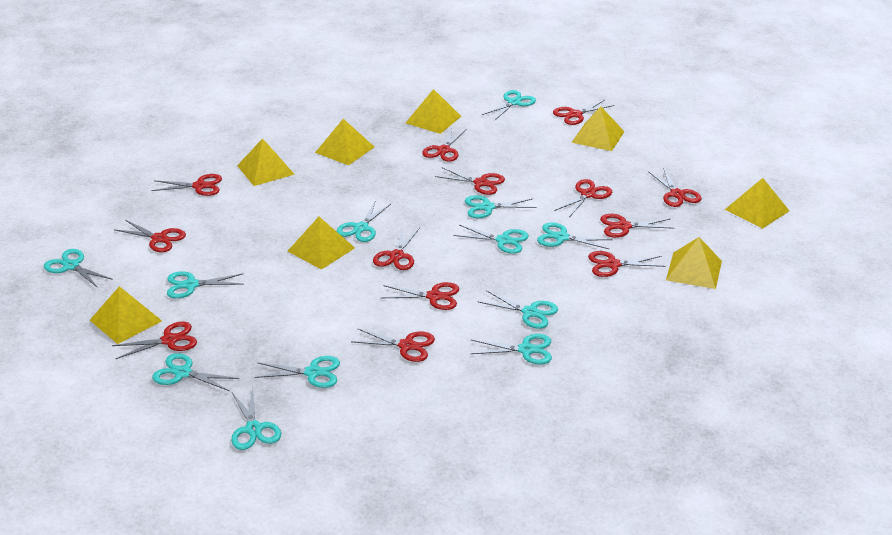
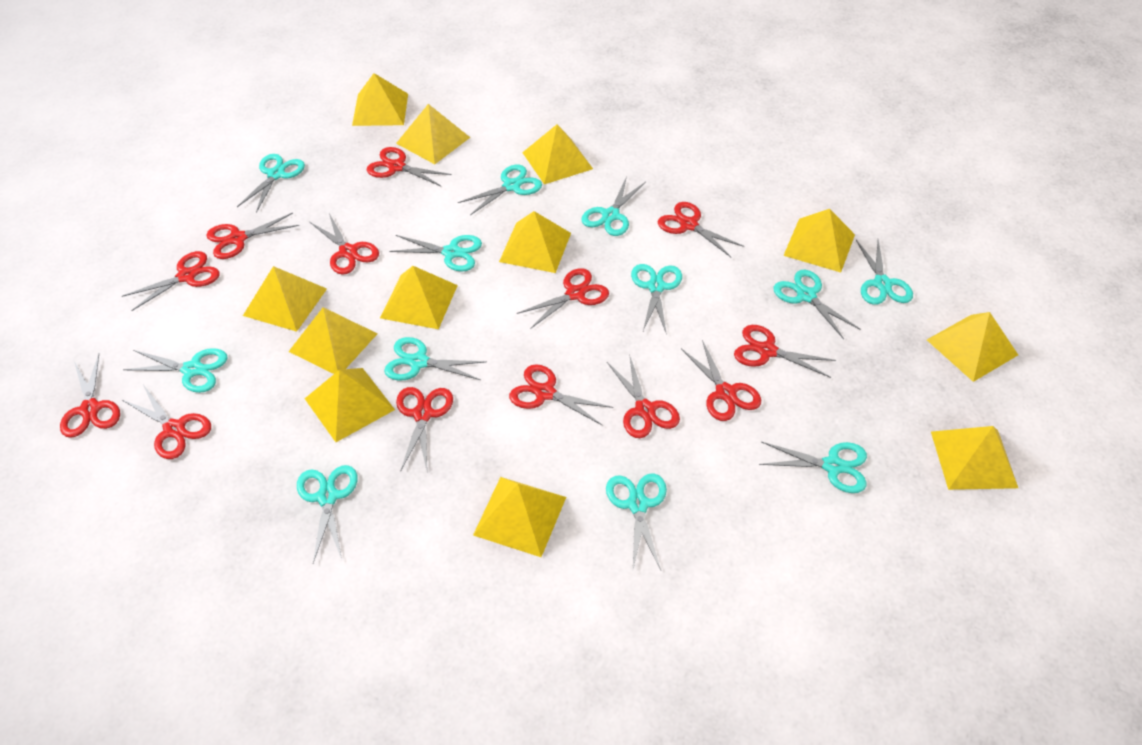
yellow pyramid: [90,286,162,344] [237,138,295,186] [288,217,355,270] [315,119,374,165] [406,89,461,134] [571,106,625,151] [666,237,722,289] [725,178,789,229] = 8 -> [243,266,327,332] [288,307,378,374] [305,368,395,442] [352,73,408,126] [380,266,458,329] [396,104,470,164] [473,477,566,557] [499,211,571,273] [522,124,593,184] [783,209,855,272] [927,312,1018,382] [931,426,1018,490] = 12

